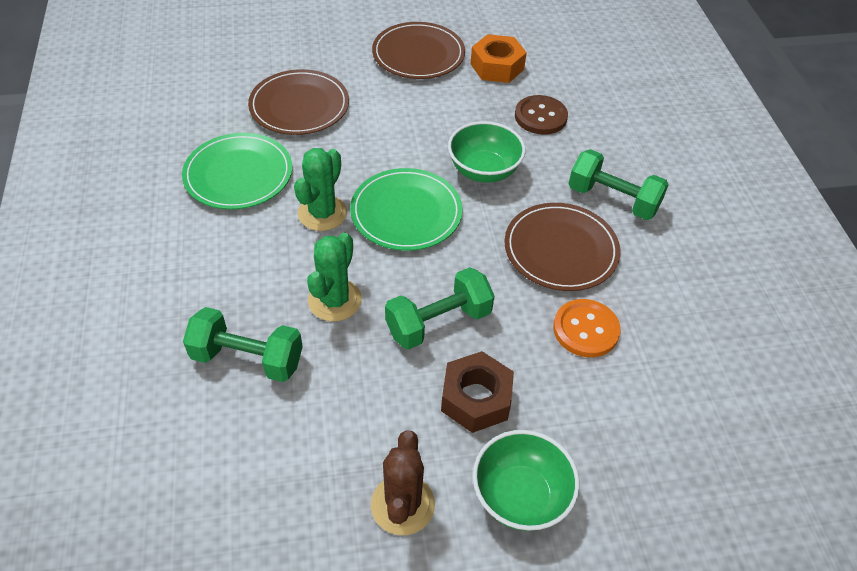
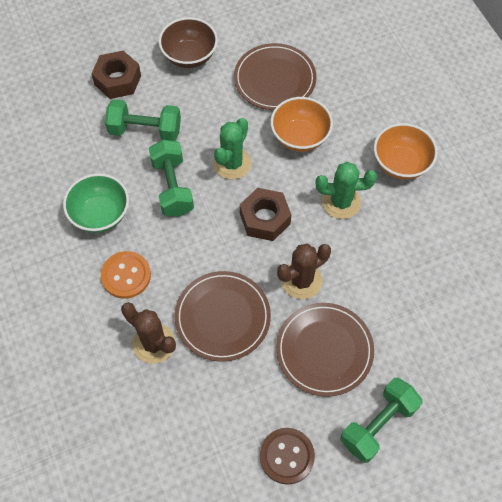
brown bowl: none = 0 -> [159,17,218,68] = 1
brown cactus: [371,430,435,535] = 1 -> [121,302,176,364] [277,244,331,299] = 2
brown nut: [441,351,514,433] = 1 -> [91,51,141,99] [240,188,291,241] = 2
green bowl: [448,121,525,183] [473,430,580,531] = 2 -> [63,173,129,233] = 1
green plate: [182,133,292,210] [350,168,463,251] = 2 -> none = 0
orange bowl: none = 0 -> [270,97,333,152] [374,123,438,180] = 2
orange nut: [470,34,527,83] = 1 -> none = 0

